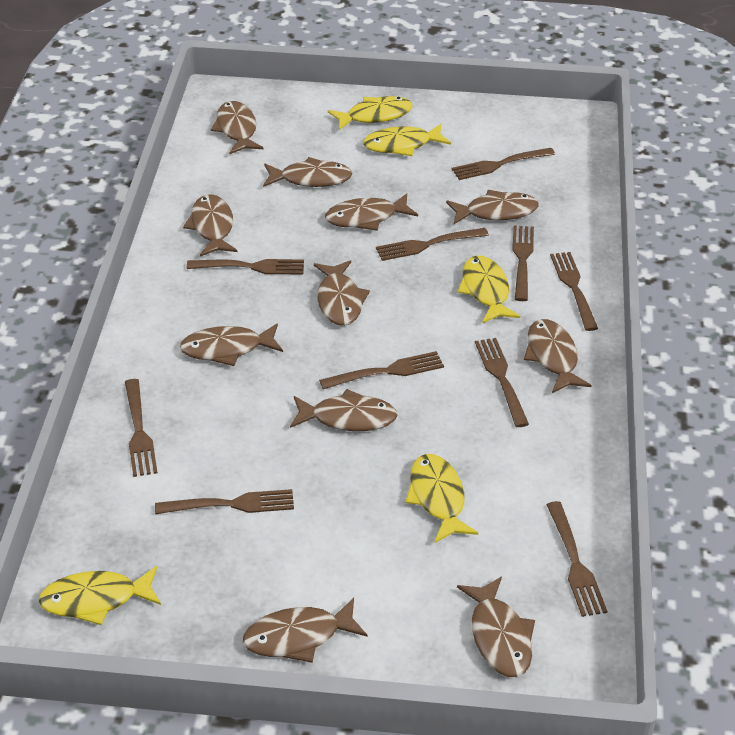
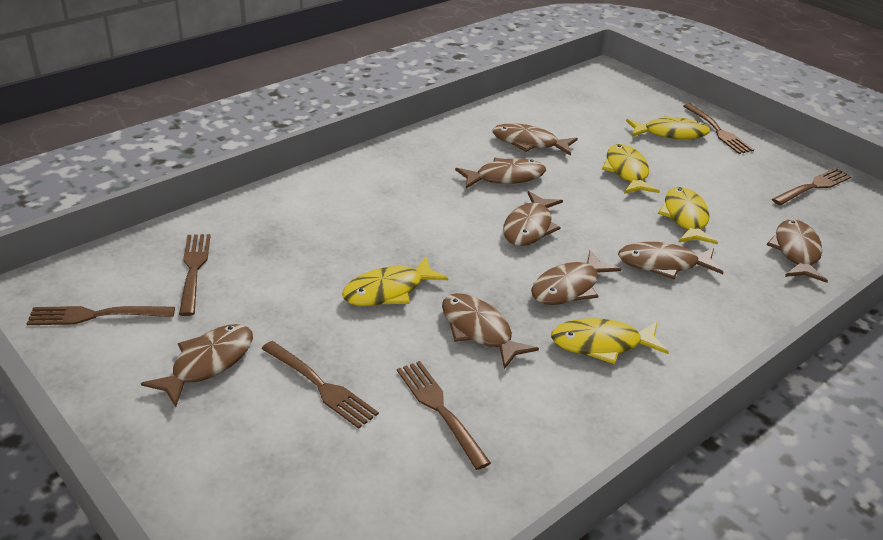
brown fish: [180,323,283,366] [183,194,238,256] [211,101,264,154] [243,598,368,663] [263,157,353,187] [290,389,398,431] [314,260,370,326] [325,193,418,231] [446,190,539,224] [457,576,535,677] [524,319,591,393] = 11 -> [141,324,253,407] [442,293,539,369] [455,158,546,189] [492,123,578,156] [503,191,563,246] [531,250,621,305] [618,242,723,279] [767,219,828,283] = 8
brown fork: [125,379,158,477] [155,489,294,514] [187,259,304,274] [319,351,444,389] [376,228,489,261] [452,148,555,180] [475,338,529,427] [512,225,534,301] [546,501,607,617] [550,252,598,331] = 10 -> [26,306,175,325] [179,234,211,316] [261,341,379,429] [397,361,491,470] [683,104,754,154] [772,168,852,205] = 6

